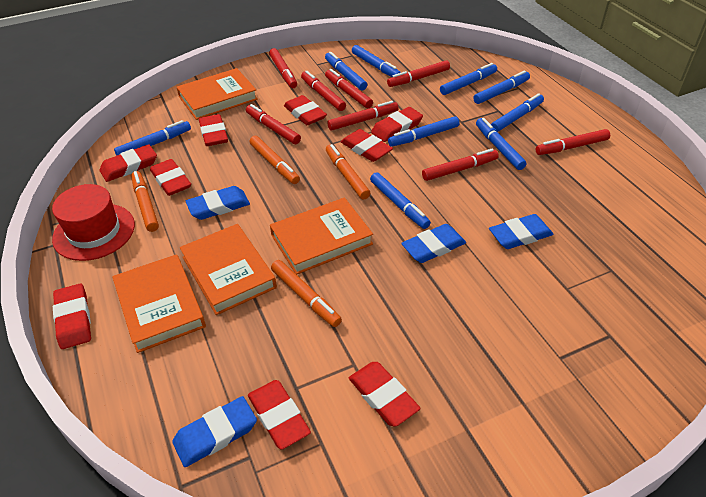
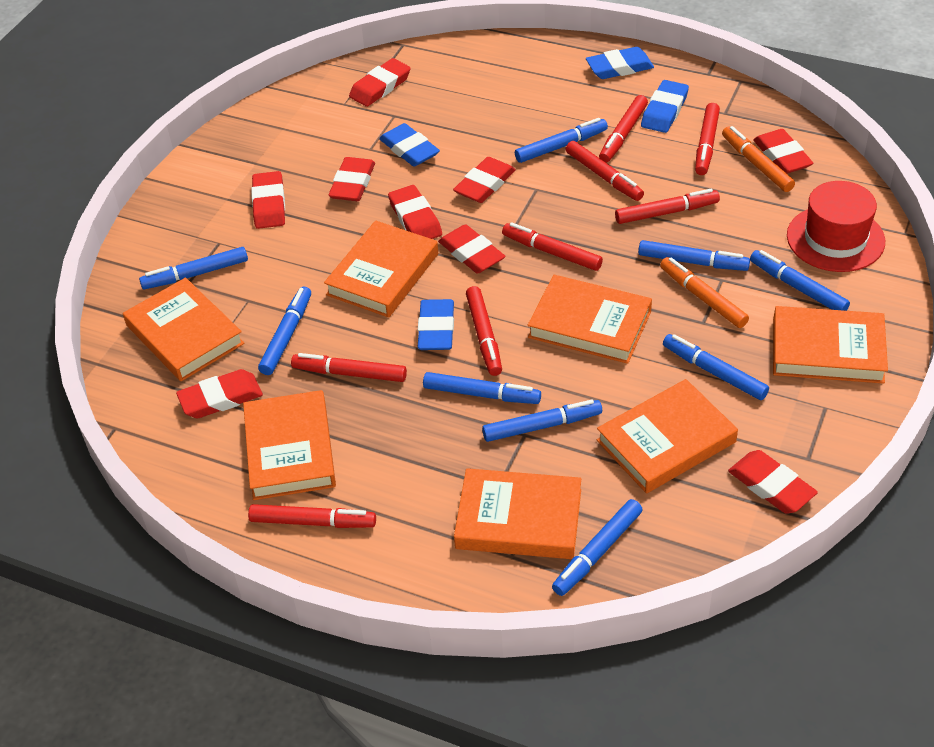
orange book: [112,254,206,353] [177,68,258,120] [180,224,277,315] [270,198,373,275] = 4 -> [123,278,244,381] [243,390,336,500] [324,220,438,318] [454,468,581,559] [528,275,652,364] [597,379,738,493] [773,306,888,384] = 7
orange marker: [131,171,159,232] [249,136,300,184] [271,260,342,327] [326,144,370,200] = 4 -> [660,257,749,328] [722,126,795,192] = 2

